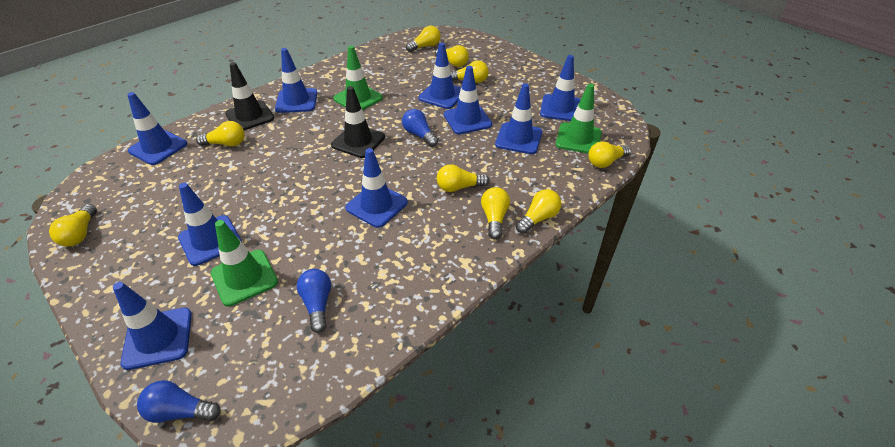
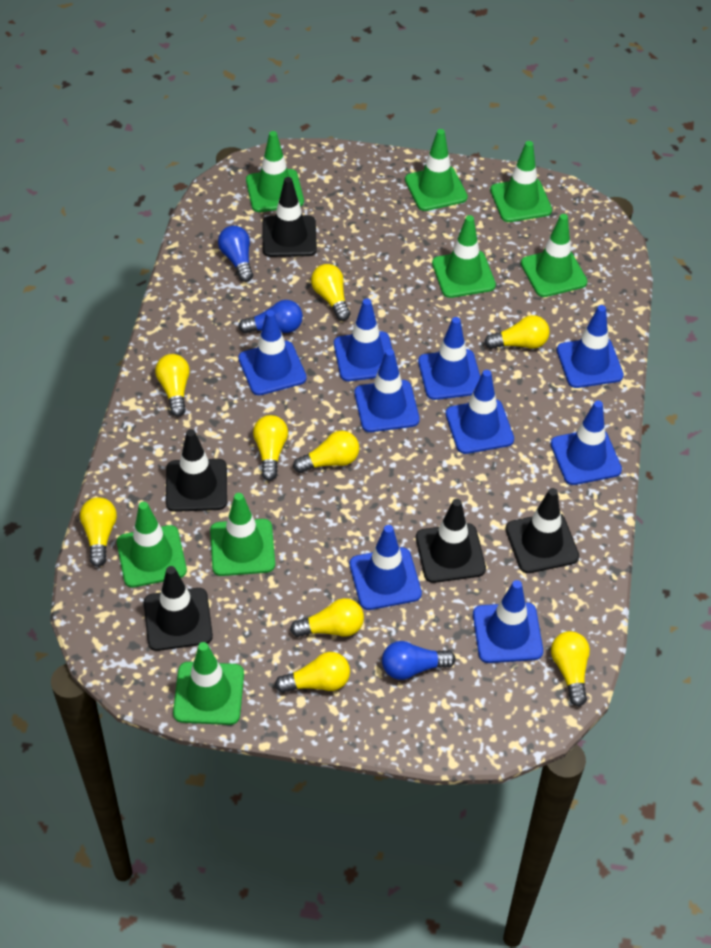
black traffic cone: [225,62,274,130] [331,86,385,158] = 2 -> [144,566,213,651] [166,429,227,512] [262,177,317,257] [416,499,486,583] [505,488,579,573] = 5
green traffic cone: [211,220,278,307] [333,46,383,110] [556,84,602,154] = 3 -> [117,502,187,588] [173,642,244,725] [210,493,275,576] [246,131,304,212] [405,129,468,211] [432,215,496,298] [490,141,552,222] [521,214,587,297] = 8

